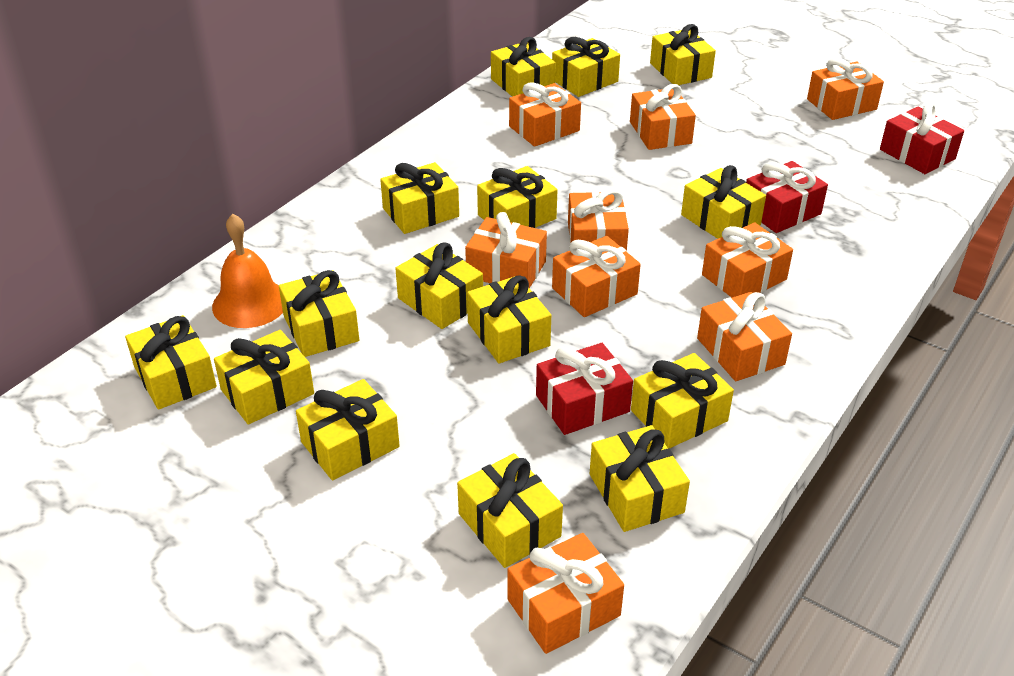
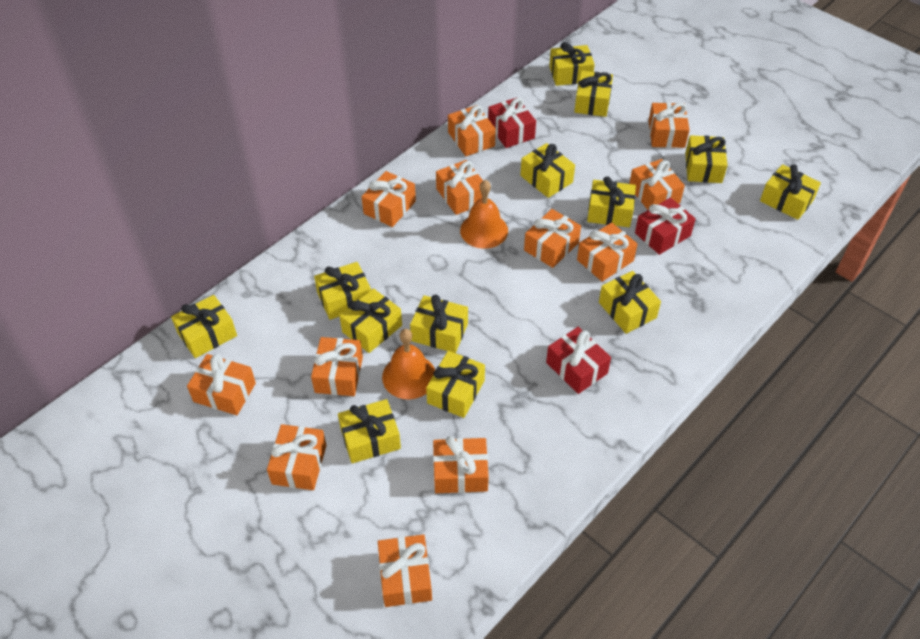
orange bell: [212,214,283,328] = 1 -> [382,329,435,399] [460,180,508,249] = 2
orange gift: [465,212,547,288] [508,533,624,654] [509,83,581,147] [552,236,641,317] [568,189,629,251] [630,84,696,150] [697,292,792,381] [702,222,793,298] [807,58,884,120] = 9 -> [187,354,256,415] [267,424,326,490] [311,337,363,396] [362,171,416,227] [378,534,432,607] [433,436,489,493] [436,160,483,215] [448,105,496,156] [524,209,581,268] [577,222,638,282] [629,159,685,210] [649,102,689,148] = 12
yellow gift: [125,315,217,410] [214,330,314,425] [279,270,359,357] [296,379,400,480] [380,162,459,234] [395,243,483,329] [457,453,563,568] [467,275,551,364] [477,166,558,228] [491,37,556,97] [552,37,620,97] [590,425,690,532] [631,353,734,449] [650,24,716,85] [681,165,766,239] = 15 -> [171,295,237,358] [314,262,371,320] [338,399,401,463] [339,288,402,353] [410,295,468,353] [426,351,485,418] [520,143,575,198] [549,42,595,86] [574,71,613,117] [587,176,636,227] [599,271,661,334] [685,135,728,183] [760,164,821,220] = 13

